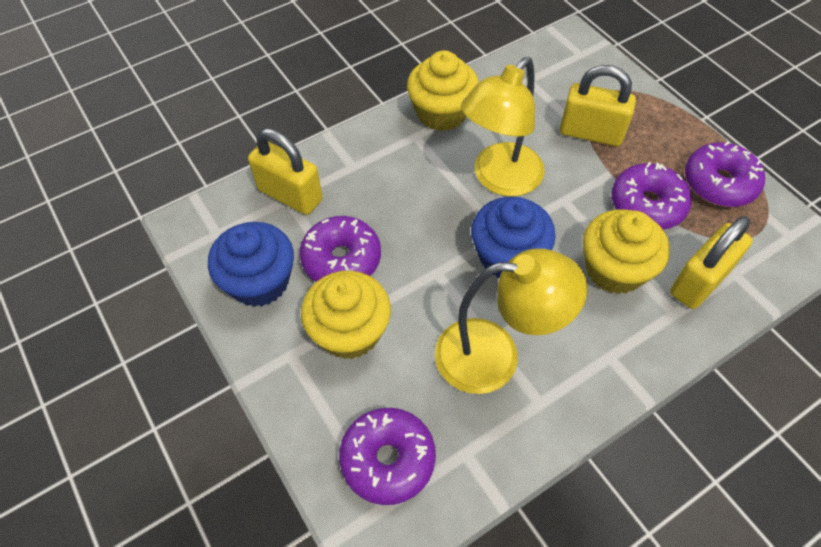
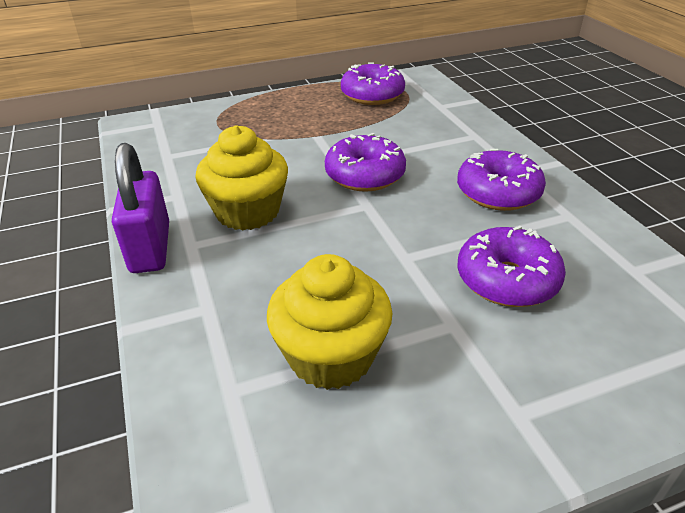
blue cupcake: [208,222,294,307] [471,197,556,278] = 2 -> none = 0
purple padlock: none = 0 -> [112,143,169,273] = 1
yellow cupcake: [301,271,391,359] [407,51,479,131] [583,209,670,294] = 3 -> [195,125,288,230] [267,254,393,390] = 2
yellow lamp: [435,249,587,394] [461,57,545,196] = 2 -> none = 0
yellow padlock: [248,128,323,215] [560,65,636,146] [670,216,753,309] = 3 -> none = 0

